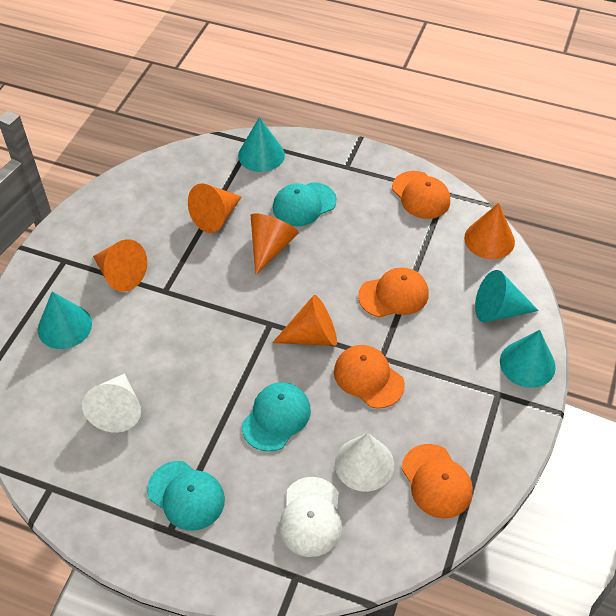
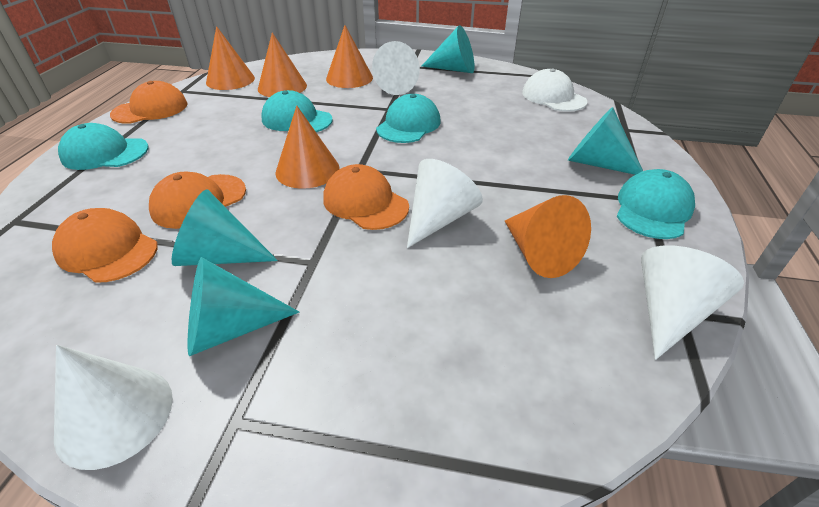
turquoise cap: [147,461,225,530] [242,382,311,452] [273,182,337,226] = 3 -> [58,123,148,170] [261,90,333,132] [376,94,441,143] [617,169,695,239] = 4
white cone: [82,373,141,433] [335,433,394,492] = 2 -> [54,345,173,470] [372,41,420,95] [407,159,483,248] [641,246,744,360] = 4

